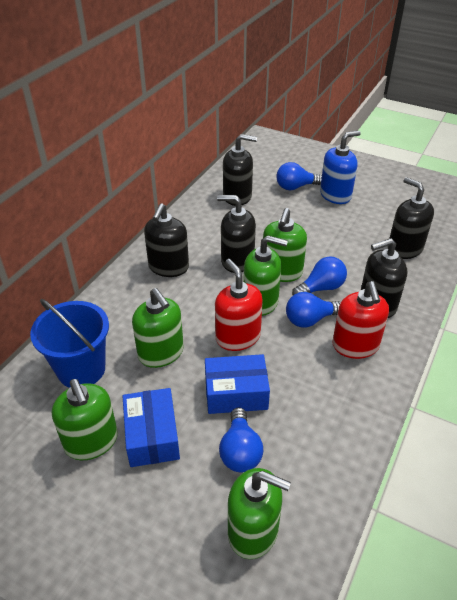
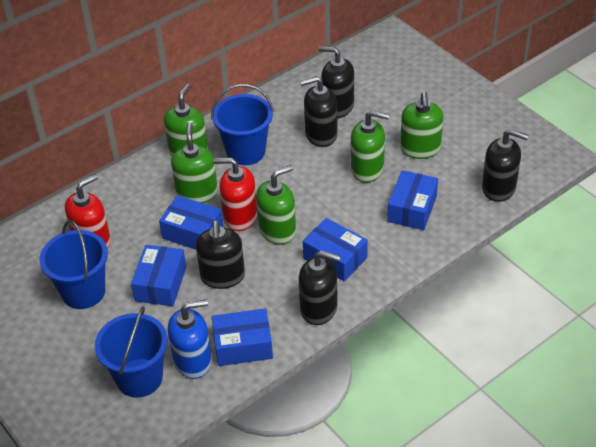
blue box: [122,388,180,467] [205,354,270,414] = 2 -> [131,245,186,306] [159,195,224,250] [212,308,273,366] [303,218,368,282] [387,170,438,230] = 5
blue bucket: [30,299,109,388] = 1 -> [40,220,108,309] [95,306,168,398] [211,84,274,165] = 3
blue light bulb: [219,407,263,472] [277,162,322,190] [286,292,341,327] [292,256,347,295] = 4 -> none = 0

